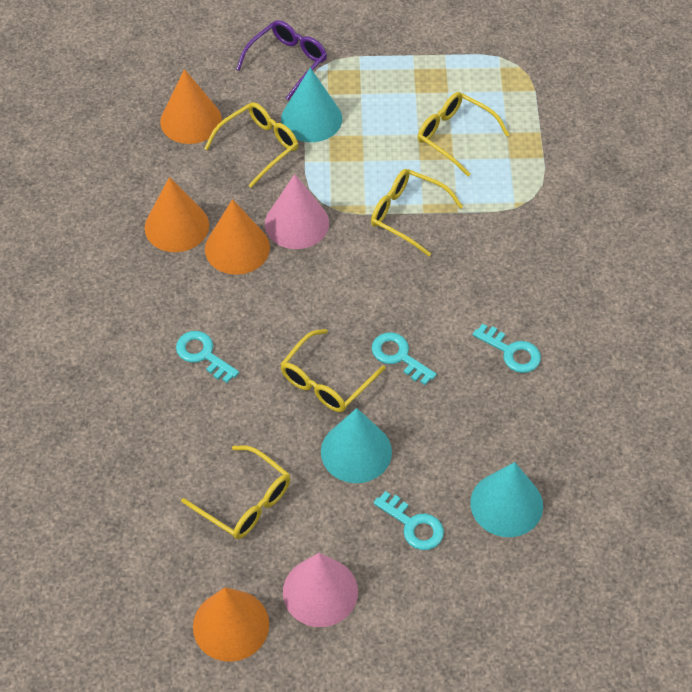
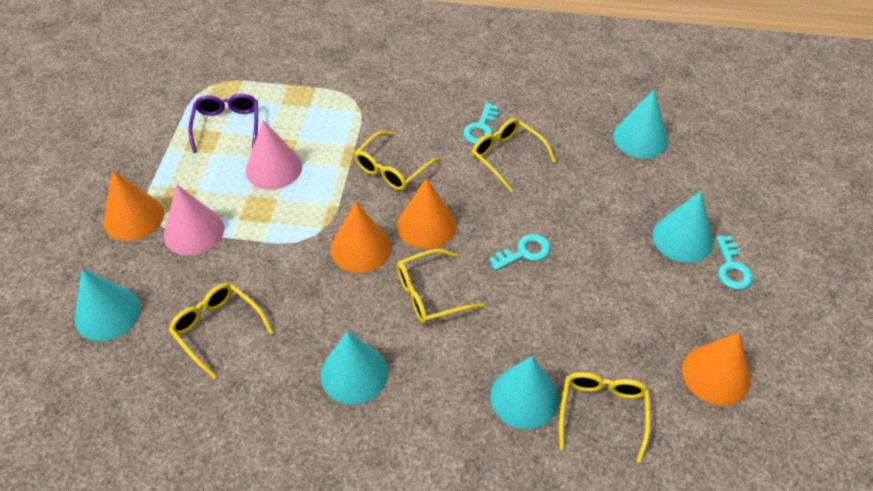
turquoise cone: [281,68,342,142] [321,408,392,483] [470,462,543,537] = 3 -> [75,269,141,341] [321,331,388,405] [491,356,559,429] [613,90,668,158] [653,191,714,263] = 5
turquoise key: [176,331,239,383] [371,332,437,385] [374,491,444,550] [473,323,541,373] = 4 -> [463,103,499,144] [489,234,551,271] [716,235,753,290] = 3

